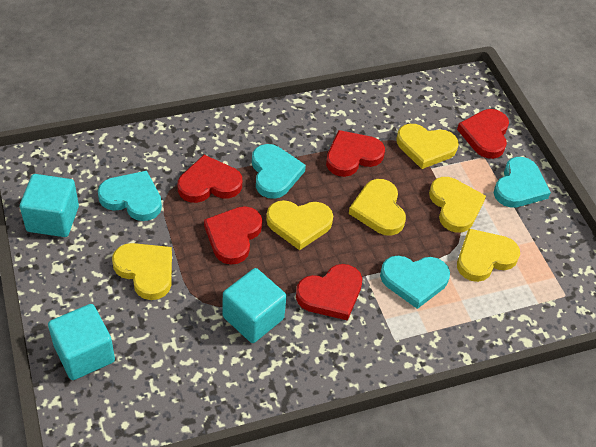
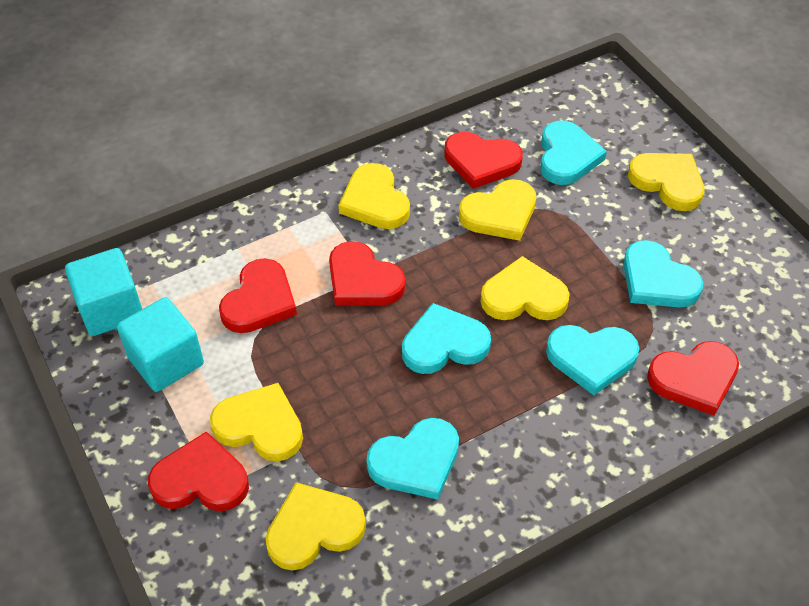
turquoise cube: [20,174,79,237] [48,304,115,380] [223,268,287,343] = 3 -> [65,248,142,336] [117,297,204,392] = 2
turquoise heart: [98,171,162,221] [252,144,306,199] [380,256,450,309] [494,157,551,208] = 4 -> [366,418,459,500] [402,303,491,374] [540,120,607,185] [546,325,639,395] [623,240,704,308] = 5

